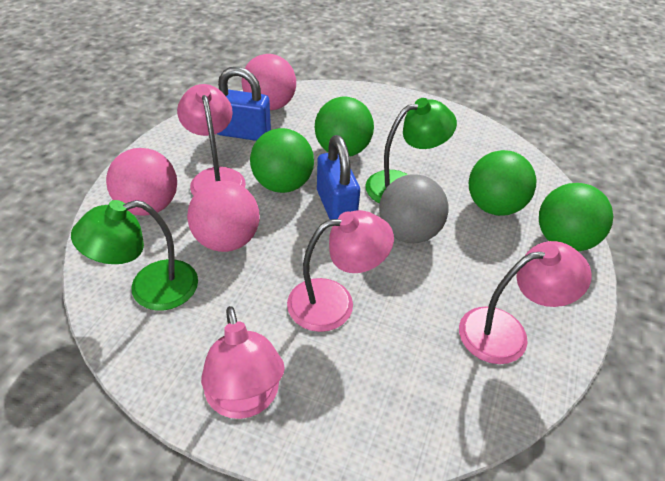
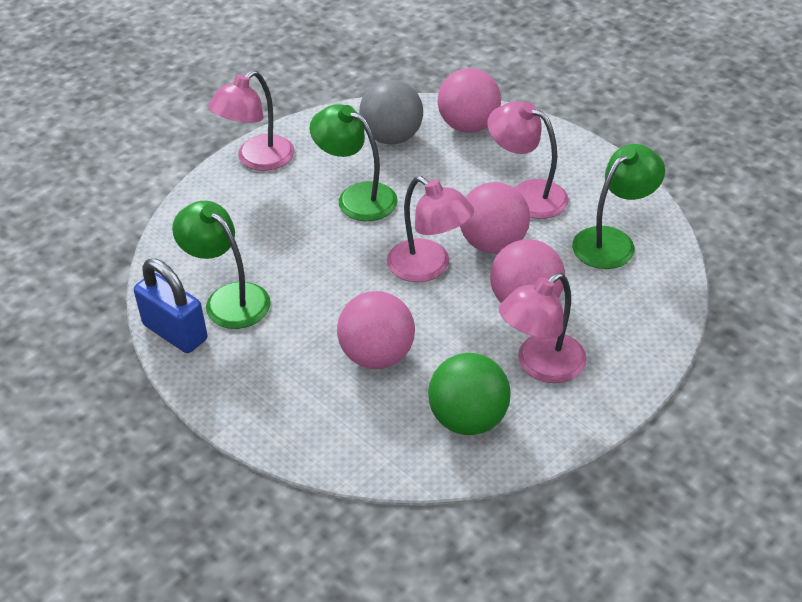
blue padlock: [217,67,271,141] [317,135,360,220] = 2 -> [134,258,207,353] = 1
green ball: [250,128,314,193] [315,97,374,157] [469,150,536,216] [539,183,613,252] = 4 -> [428,353,511,435] = 1
green lamp: [71,200,198,310] [365,98,457,203] = 2 -> [172,201,271,329] [310,104,398,221] [572,144,665,269] = 3
pink ball: [106,148,177,216] [187,181,259,252] [241,54,296,110] = 3 -> [337,291,415,369] [438,68,501,133] [460,182,530,253] [490,239,565,303] = 4

